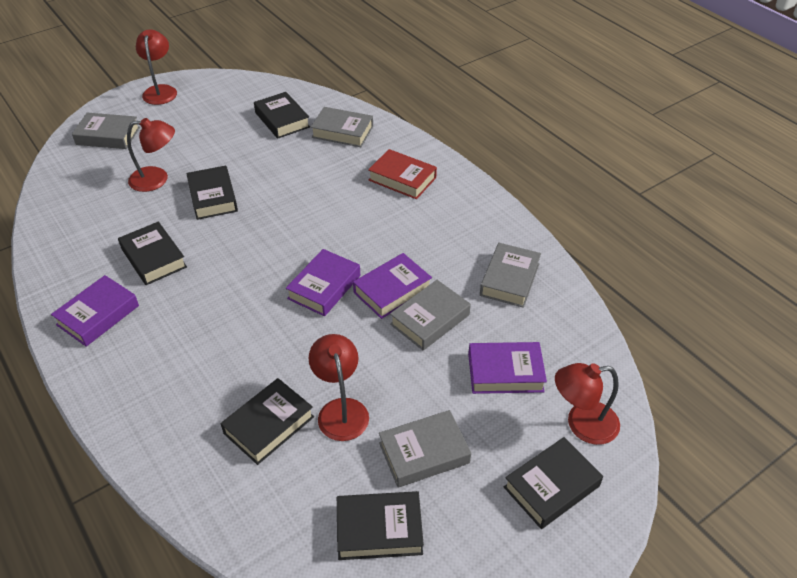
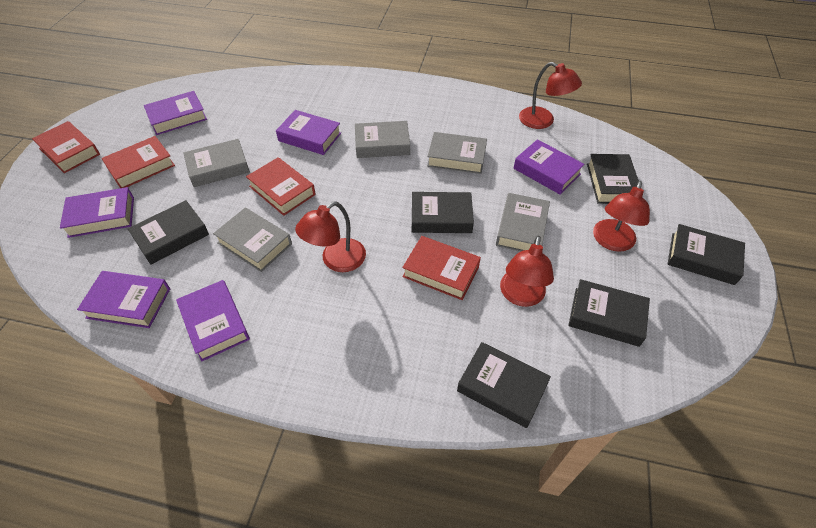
purple book: [51,275,139,347] [286,249,360,316] [353,253,432,319] [468,342,547,394] = 4 -> [60,187,134,238] [77,271,170,328] [144,91,207,135] [176,280,250,362] [276,110,341,155] [513,139,585,195] = 6
red book: [368,149,437,199] = 1 -> [32,121,100,173] [102,136,175,188] [246,157,316,216] [402,236,481,300] = 4

